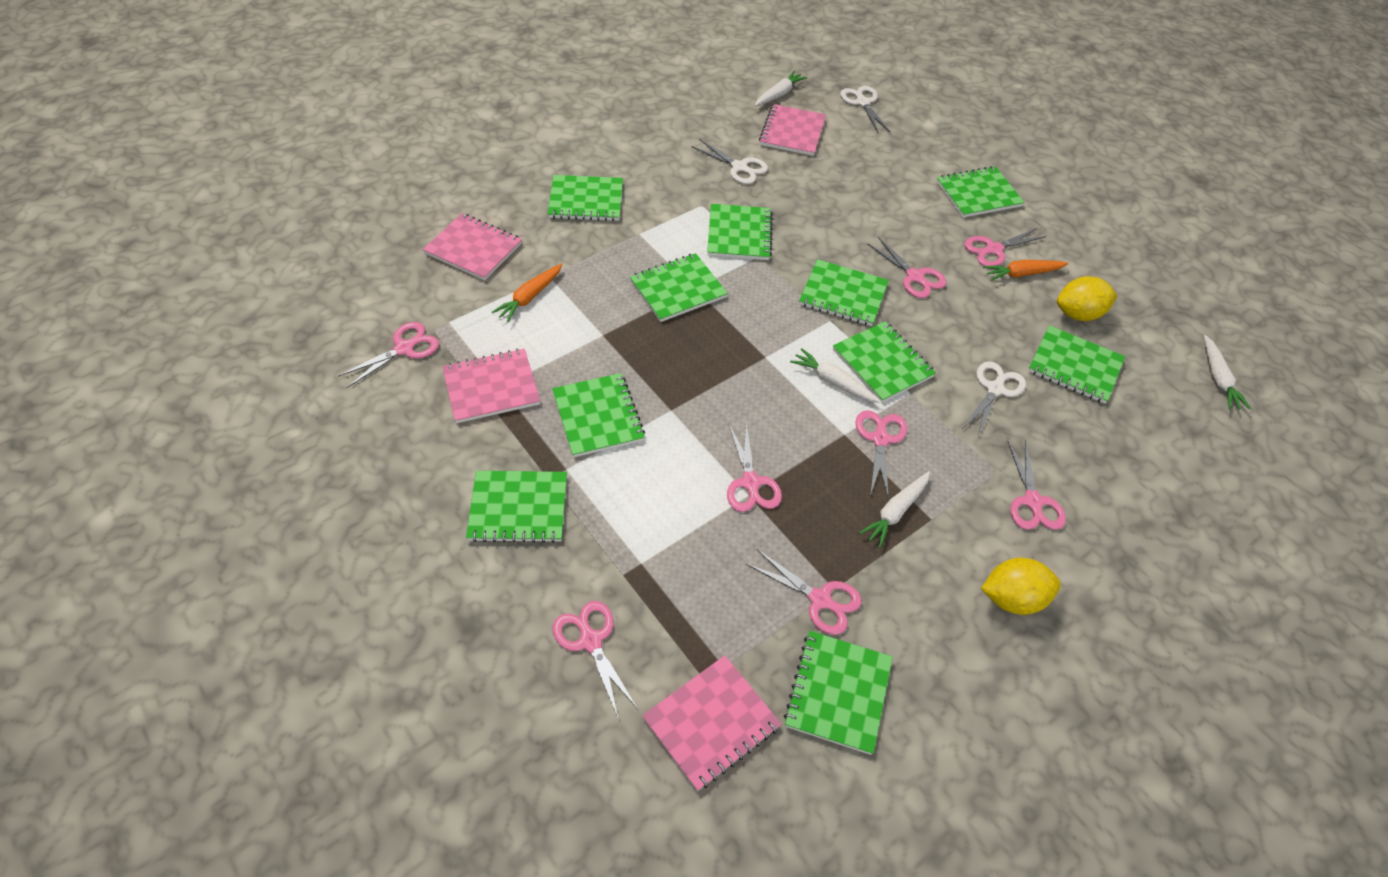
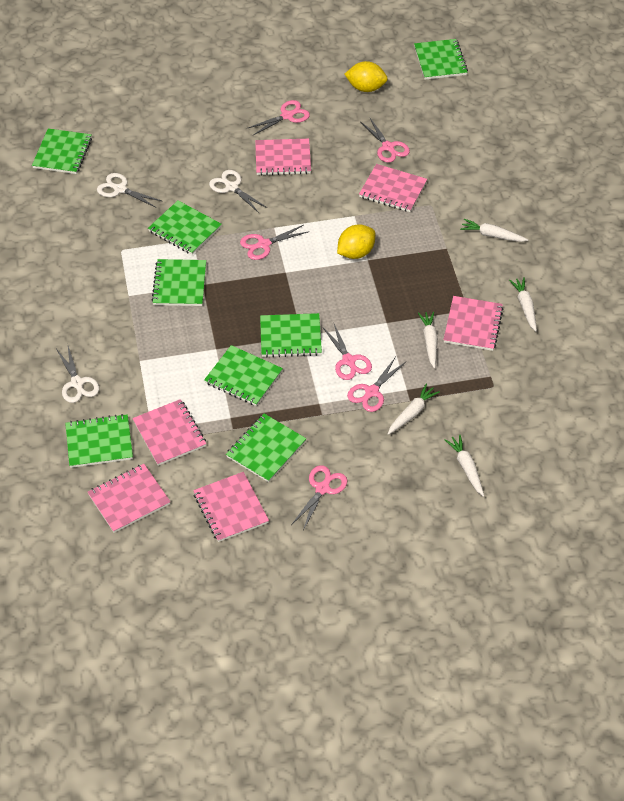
green notebook: [466,471,567,543] [547,175,623,221] [552,373,645,457] [630,253,728,322] [707,204,773,260] [784,631,893,755] [799,259,889,326] [833,321,936,403] [936,166,1025,218] [1028,325,1125,404] = 10 -> [32,128,92,174] [65,414,133,468] [148,201,222,255] [151,259,206,306] [204,345,283,406] [226,414,306,482] [260,313,322,357] [414,39,468,80] = 8
orange carrot: [492,264,562,322] [983,260,1068,281] = 2 -> none = 0
pink notebook: [423,213,522,280] [442,348,540,423] [642,655,781,791] [759,104,826,156] = 4 -> [88,464,171,533] [132,399,206,466] [193,472,269,542] [255,139,311,176] [359,164,427,212] [443,296,503,351] = 6
pink scissors: [338,322,439,387] [553,601,638,717] [727,423,782,512] [747,549,862,635] [855,410,907,499] [867,237,946,298] [964,228,1047,266] [1008,440,1066,530] = 8 -> [240,225,309,260] [248,100,310,135] [291,465,347,530] [323,324,372,380] [347,357,406,412] [361,118,410,163] = 6
white carrot: [755,71,807,106] [790,348,881,403] [859,471,930,548] [1204,335,1251,409] = 4 -> [388,383,440,435] [418,312,438,368] [445,435,484,497] [460,219,528,242] [509,277,537,332] = 5

